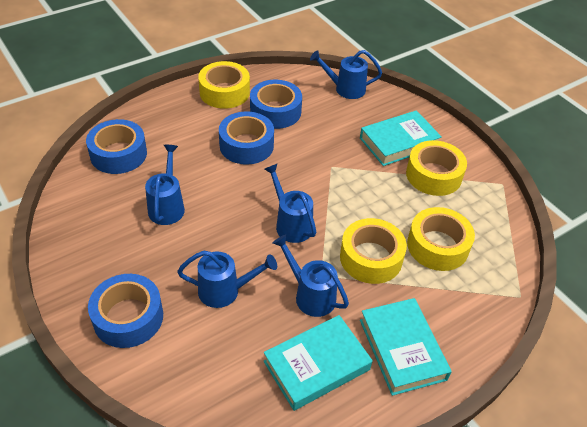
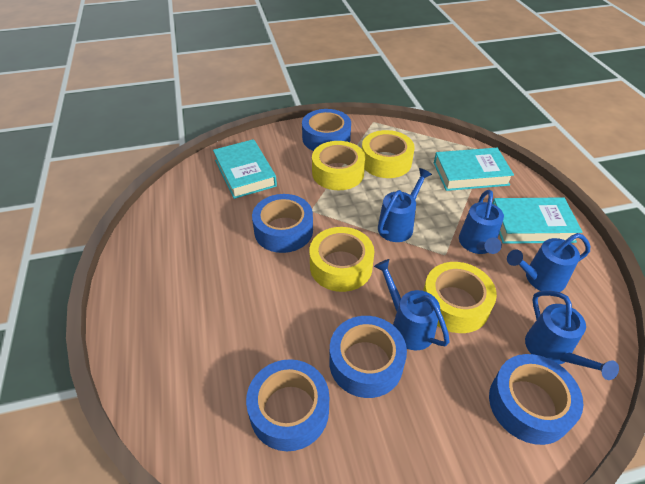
blue tape: [86,119,147,174] [88,274,163,348] [219,111,274,165] [250,80,302,129] = 4 -> [246,359,329,451] [252,194,313,253] [302,109,351,151] [329,316,407,398] [489,354,583,445] = 5

